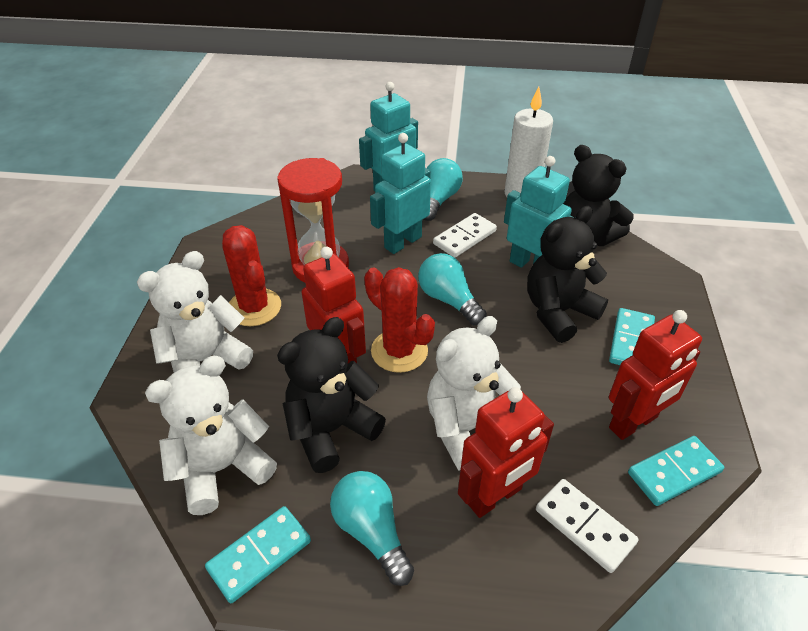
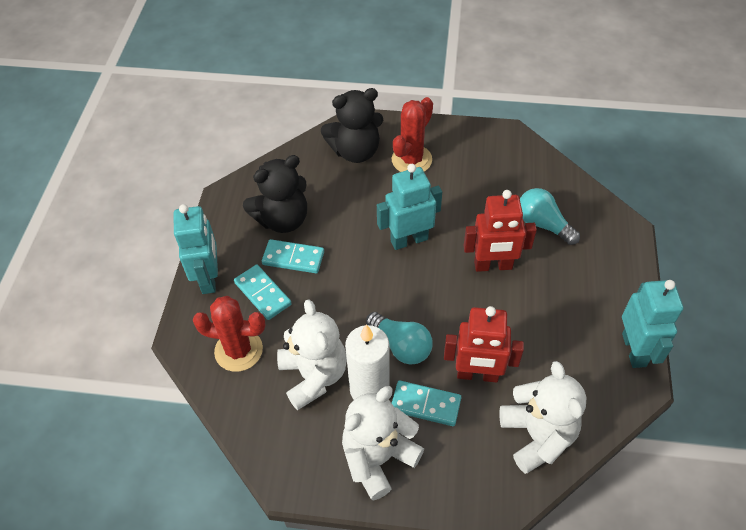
black teddy bear: [277,317,386,473] [527,206,608,343] [563,145,634,246] = 3 -> [243,155,307,233] [321,88,383,163] = 2
red hourglass: [277,158,349,282] = 1 -> none = 0
red robot: [302,246,366,363] [458,387,554,518] [609,310,702,440] = 3 -> [444,306,524,383] [464,190,537,272] = 2
turquoise light bulb: [330,471,414,586] [418,253,487,325] [424,158,463,221] = 3 -> [366,312,433,365] [520,188,580,245] = 2
white domino: [433,213,497,258] [536,479,639,573] = 2 -> none = 0

